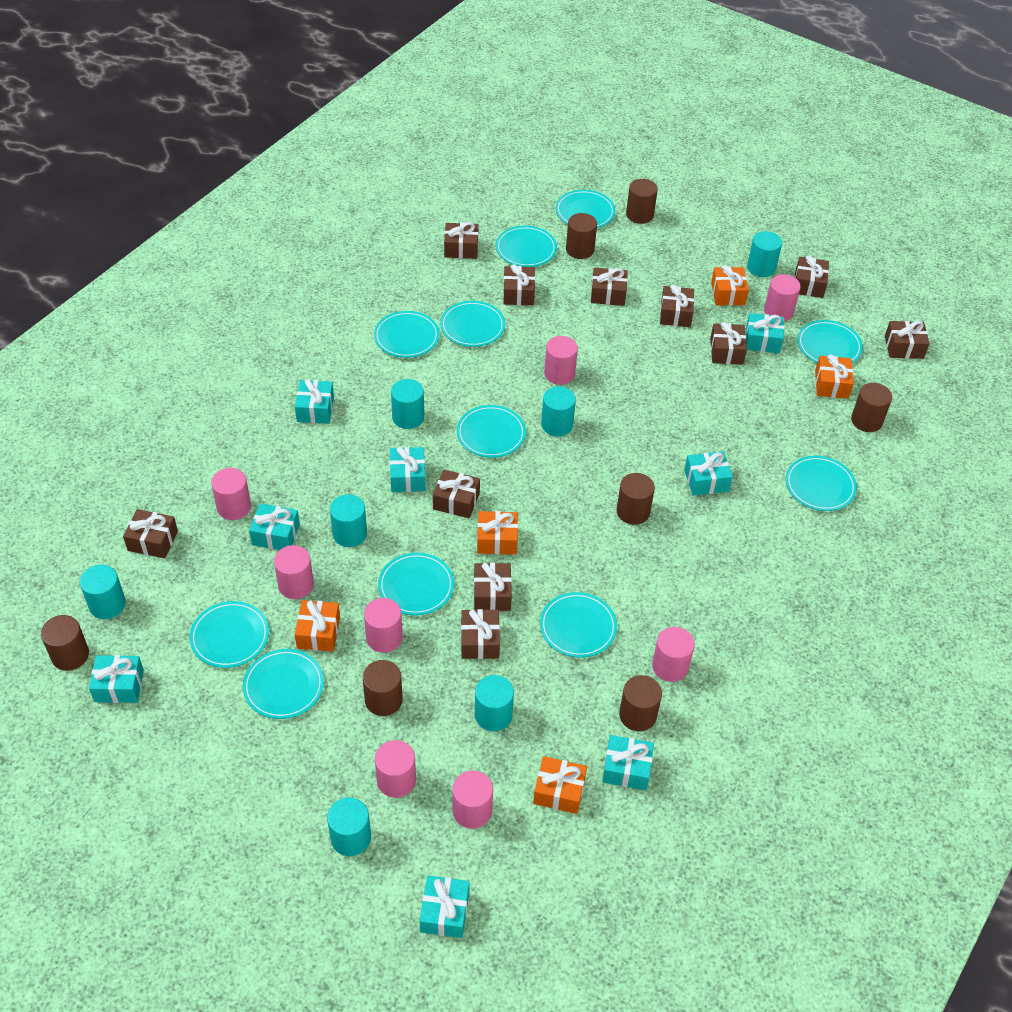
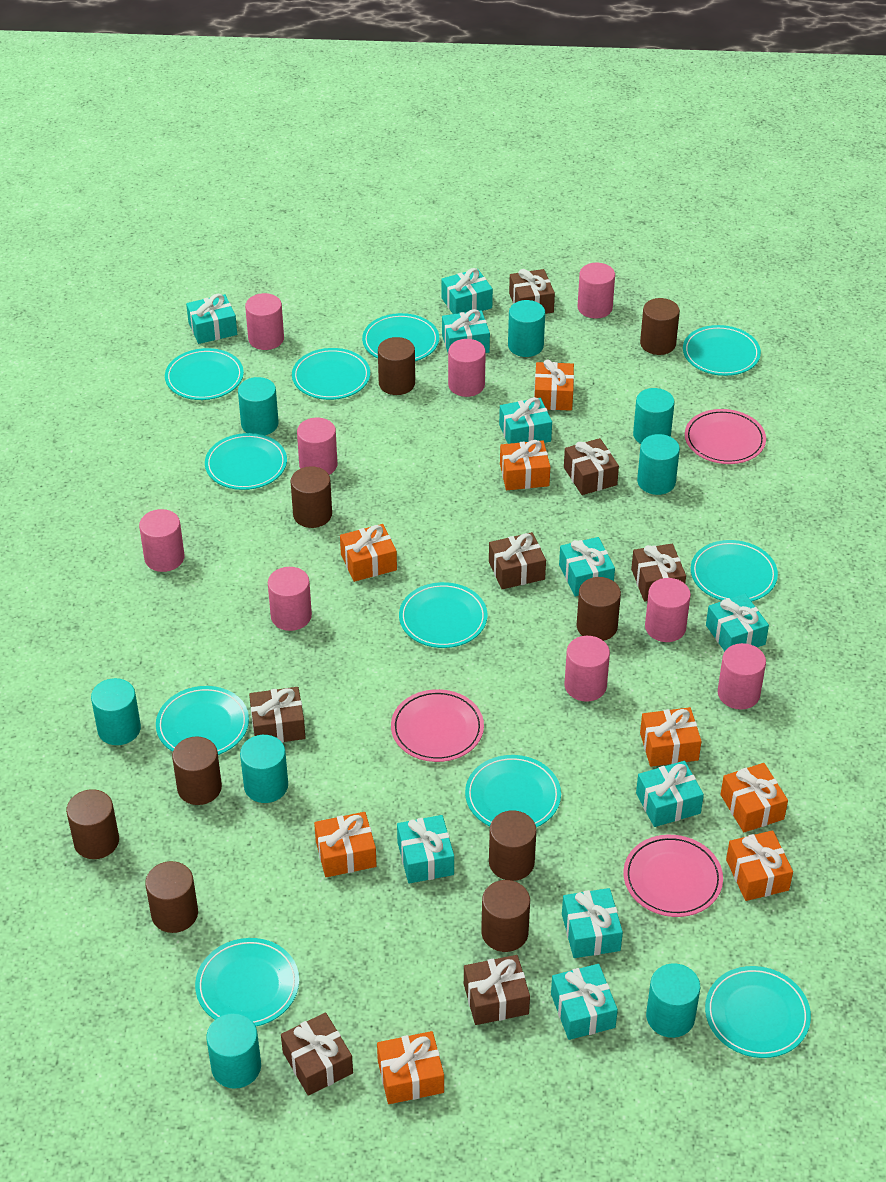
brown cylinder: [41,615,89,671] [363,660,403,716] [566,213,597,259] [617,473,655,525] [619,675,662,731] [626,179,658,224] [851,383,892,432] = 7 -> [66,789,119,859] [145,861,198,933] [172,736,222,805] [291,466,332,528] [378,337,415,395] [481,880,530,952] [489,810,536,881] [576,577,621,641] [640,298,680,355] = 9
brown gift: [123,509,178,558] [433,470,480,518] [444,222,479,259] [461,609,500,659] [474,563,512,611] [503,264,535,305] [591,268,628,306] [660,285,694,327] [710,322,747,365] [795,256,829,298] [885,321,930,359] = 11 -> [249,687,305,743] [281,1012,353,1096] [464,955,530,1025] [489,532,546,589] [509,269,555,314] [564,438,619,495] [631,544,686,602] = 7
orange gift: [295,600,340,651] [477,511,518,555] [533,756,587,814] [711,265,749,306] [815,355,854,399] = 5 -> [314,812,377,877] [340,524,397,582] [377,1031,444,1104] [500,440,550,490] [534,360,574,411] [640,707,702,767] [720,763,788,832] [726,830,793,901] = 8
pink cylinder: [211,468,251,520] [274,545,314,599] [364,598,403,653] [375,740,416,798] [452,770,493,829] [544,336,578,385] [652,627,695,682] [764,274,801,321] = 8 -> [139,509,184,572] [245,293,284,350] [268,567,312,631] [297,418,337,475] [448,339,486,397] [564,636,610,702] [578,263,615,319] [645,578,691,642] [718,643,766,710] = 9
pink plate: none = 0 -> [391,689,484,762] [623,835,723,917] [685,409,766,464] = 3
turquoise cylinder: [80,565,126,619] [327,797,371,856] [330,494,367,547] [391,379,424,429] [475,675,514,731] [541,386,576,436] [747,231,782,277] = 7 -> [91,678,141,745] [206,1013,261,1089] [238,377,279,435] [240,735,288,803] [508,300,545,357] [633,388,674,444] [637,434,680,495] [646,963,700,1038] = 8
turquoise gift: [89,655,144,703] [249,503,300,550] [295,379,334,424] [390,447,426,492] [420,876,470,938] [602,735,654,790] [684,451,733,496] [746,313,784,353] = 8 -> [186,294,237,344] [397,815,454,883] [441,268,493,314] [442,309,490,353] [499,397,552,444] [551,964,618,1040] [559,537,615,597] [562,888,623,958] [636,761,704,827] [706,594,769,651] = 10

